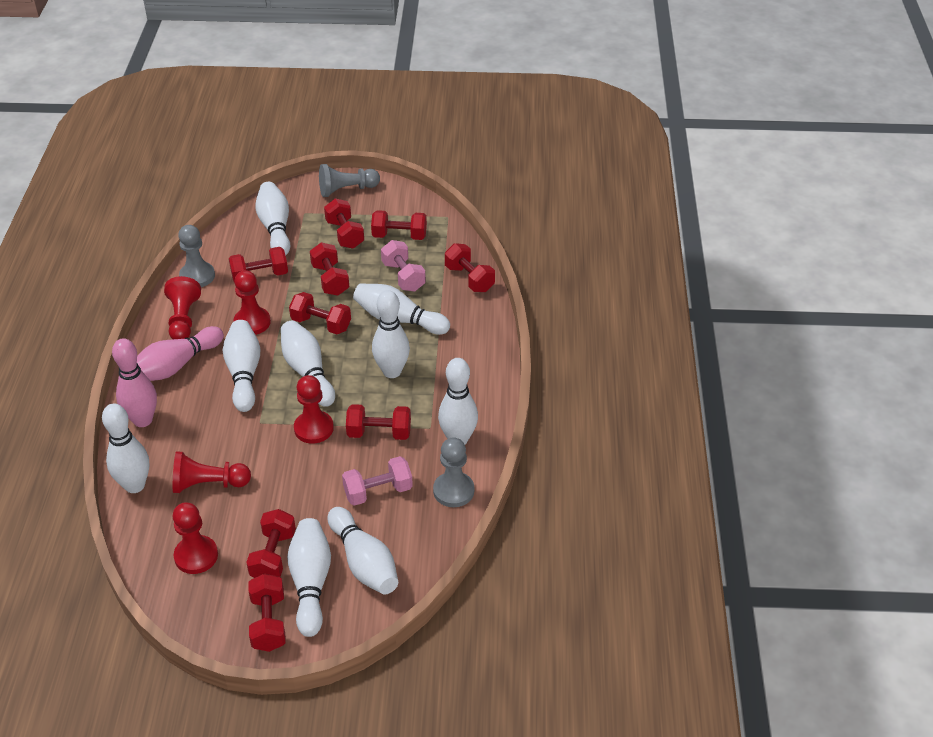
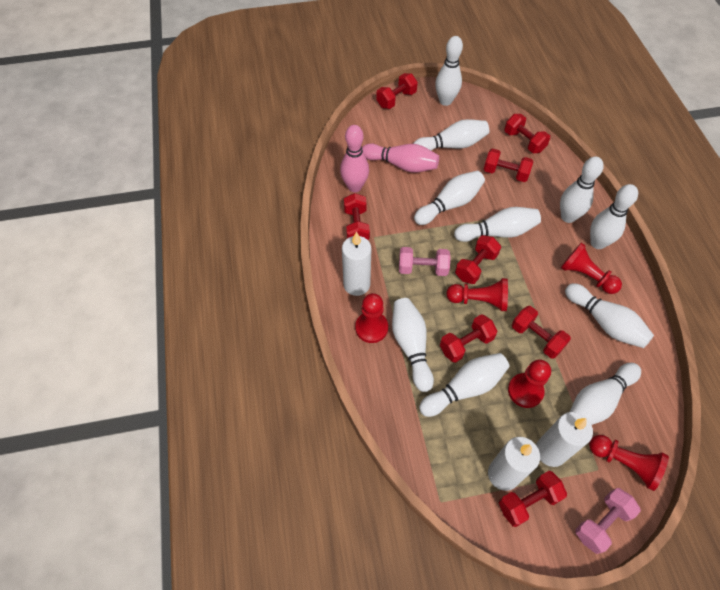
grey pawn: [178,225,215,287] [319,164,380,197] [433,437,474,507] = 3 -> none = 0
red dumbbell: [229,247,288,281] [246,509,296,578] [248,573,286,652] [289,292,351,334] [310,242,349,296] [324,198,364,249] [346,404,411,440] [371,210,427,240] [445,243,495,292] = 9 -> [344,193,370,240] [376,73,418,109] [440,314,497,363] [455,235,501,284] [484,148,533,182] [499,471,567,527] [504,114,550,153] [512,306,571,358] = 8
white bowling pin: [102,404,149,493] [223,320,260,412] [255,182,290,256] [281,320,335,407] [287,518,331,637] [328,507,398,594] [353,283,450,335] [372,290,410,378] [438,358,478,444] = 9 -> [392,298,434,392] [413,119,489,150] [414,171,485,225] [419,353,510,417] [435,36,463,106] [454,207,541,242] [560,157,604,223] [565,283,654,348] [570,363,641,425] [590,184,638,249] = 10
white candle: none = 0 -> [342,231,372,296] [488,437,540,491] [536,412,593,467] = 3

